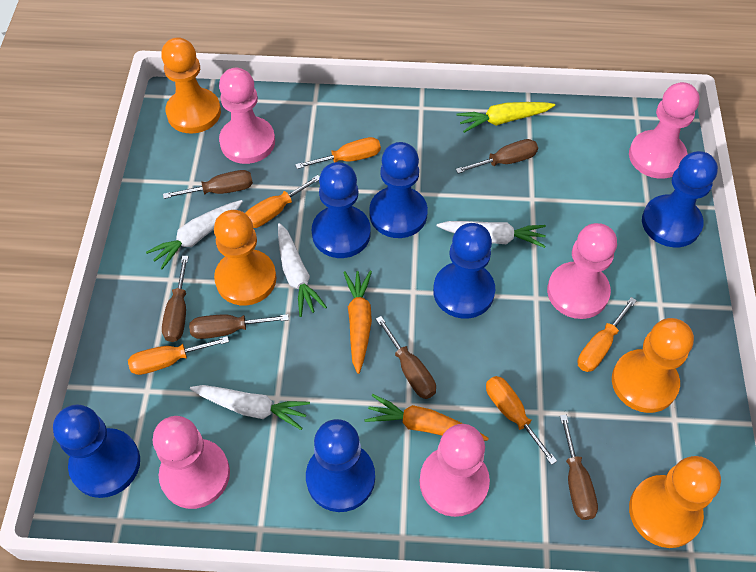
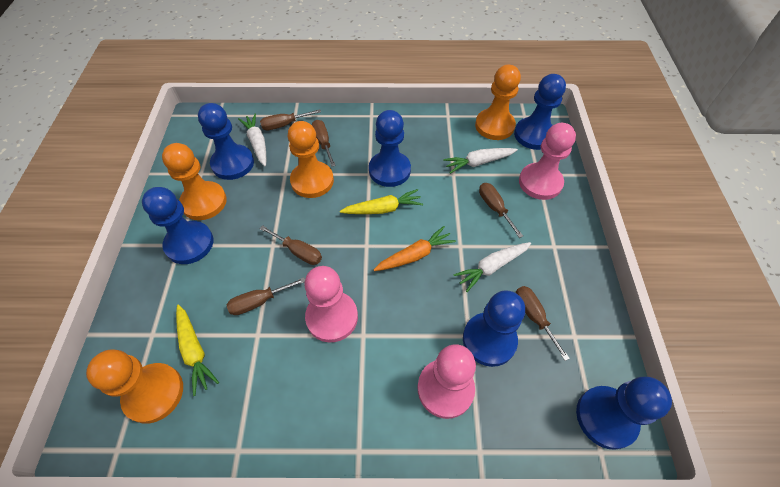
orange carrot: [343,271,372,374] [365,394,489,441] = 2 -> [373,226,456,271] = 1
orange screwdriver: [128,336,229,375] [245,175,320,228] [295,137,381,169] [486,376,557,465] [577,297,637,372] = 5 -> none = 0
pink pawn: [153,416,230,509] [219,68,275,164] [419,424,490,517] [547,223,617,319] [629,82,699,179] = 5 -> [304,266,358,343] [418,344,476,419] [519,123,576,200] = 3
white carrot: [146,200,243,269] [190,385,310,430] [278,223,327,317] [437,221,546,248] = 4 -> [238,114,267,166] [443,148,518,174] [453,242,531,292] = 3
yellow carrot: [457,102,555,133] = 1 -> [176,304,219,396] [340,189,423,214] = 2

